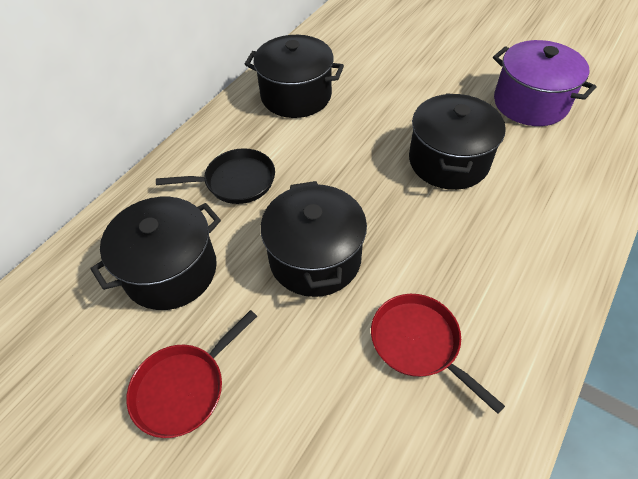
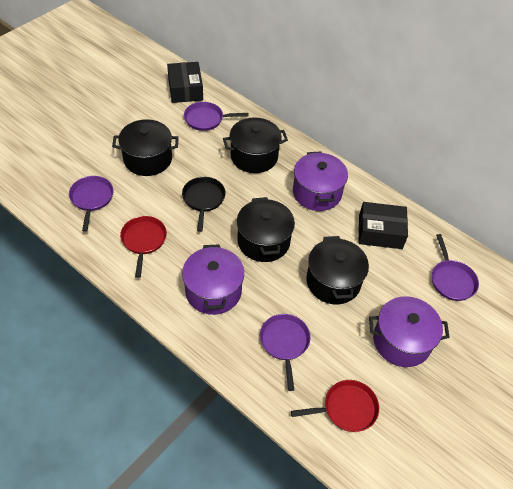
black box: none = 0 -> [167,62,203,103] [359,202,408,249] = 2
purple pan: none = 0 -> [69,176,113,232] [184,102,249,131] [260,314,310,391] [432,234,479,301] = 4
purple pot: [493,40,596,126] = 1 -> [182,245,244,315] [293,151,348,211] [369,296,450,367] = 3

